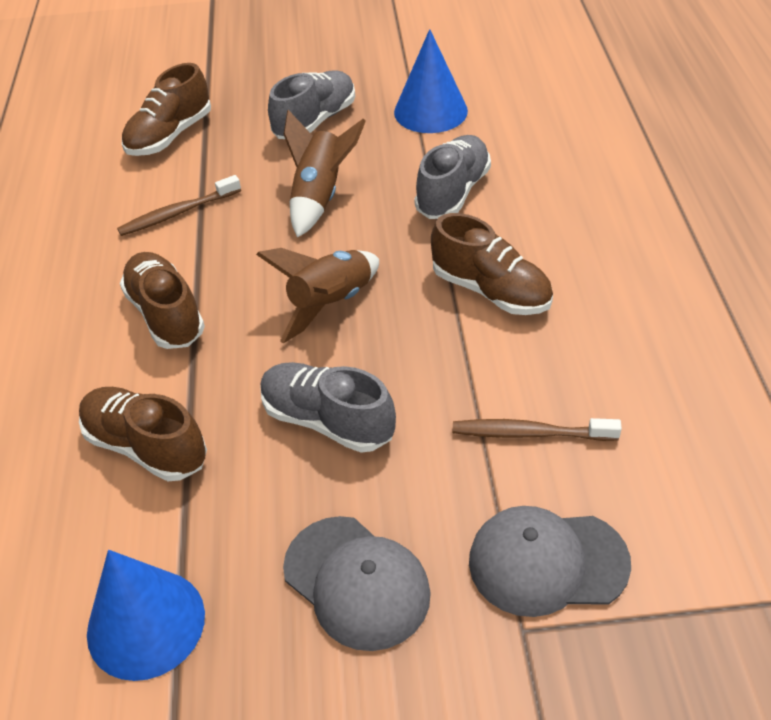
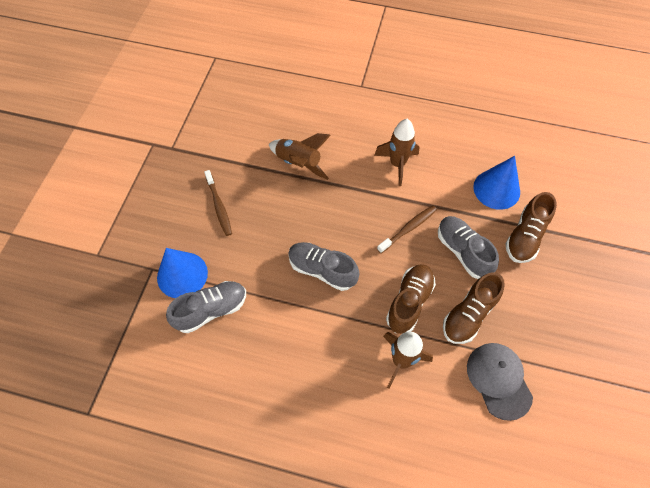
brown rocket: [256,248,379,343] [284,110,366,238] = 2 -> [269,133,331,180] [374,119,419,186] [383,332,433,389] = 3
brown shoe: [79,387,207,481] [120,252,205,349] [122,63,211,156] [431,213,553,315] = 4 -> [386,264,436,334] [443,272,505,344] [505,192,557,263] = 3
grey cap: [283,516,431,651] [469,506,631,617] = 2 -> [467,343,533,421] = 1

